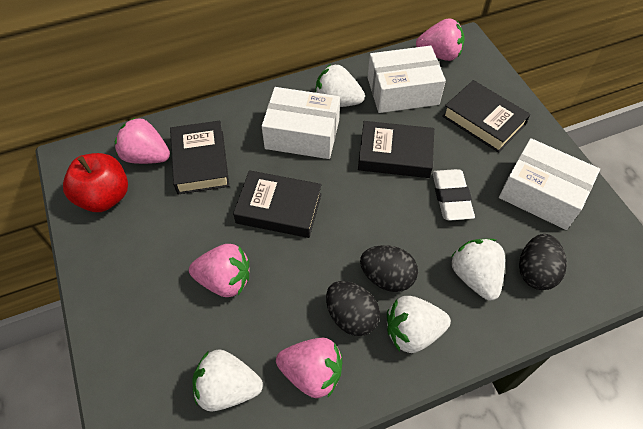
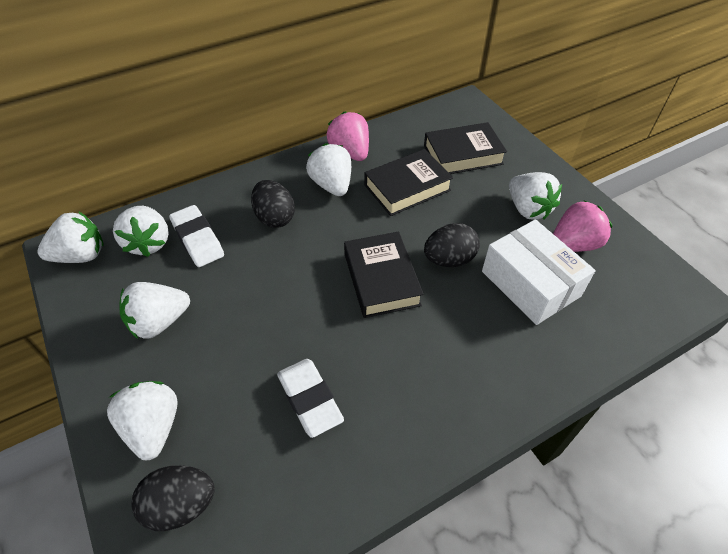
black book: [170,121,229,194] [233,170,322,238] [358,121,434,178] [442,80,531,153] = 4 -> [344,232,423,318] [365,149,453,216] [424,122,507,174] = 3
pink strawberry: [115,117,170,164] [189,244,249,297] [276,338,342,398] [416,18,465,61] = 4 -> [327,111,369,161] [553,200,612,252] = 2
red apple: [63,153,128,212] = 1 -> none = 0
white box: [262,87,340,159] [368,46,446,113] [499,138,600,230] = 3 -> [482,219,596,325] = 1
white eraser: [432,169,475,221] = 1 -> [169,205,224,267] [277,359,344,438] = 2
white strawberry: [192,349,263,412] [315,64,365,107] [387,296,451,353] [451,239,505,301] = 4 -> [37,212,104,263] [107,381,178,460] [113,206,169,257] [120,282,190,339] [306,143,351,196] [509,172,562,220] = 6

